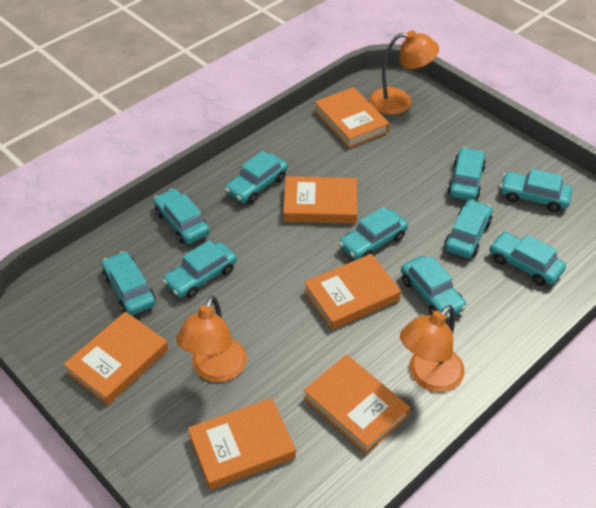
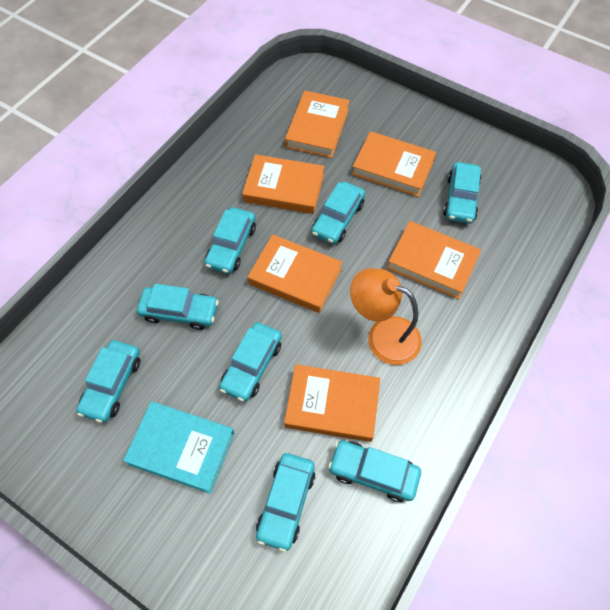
orange lamp: [176,295,247,382] [369,31,439,115] [400,305,464,392] = 3 -> [350,268,422,365] = 1
turquoise book: none = 0 -> [123,401,235,494] = 1
turquoise car: [102,251,156,316] [153,189,210,244] [163,240,237,298] [225,151,288,203] [339,207,408,260] [401,256,467,320] [444,199,492,258] [448,147,486,200] [489,232,566,286] [500,169,572,212] = 10 -> [76,340,141,423] [137,284,219,330] [205,207,256,274] [219,322,282,402] [256,453,315,552] [311,181,365,244] [328,440,421,502] [443,162,481,224] = 8

